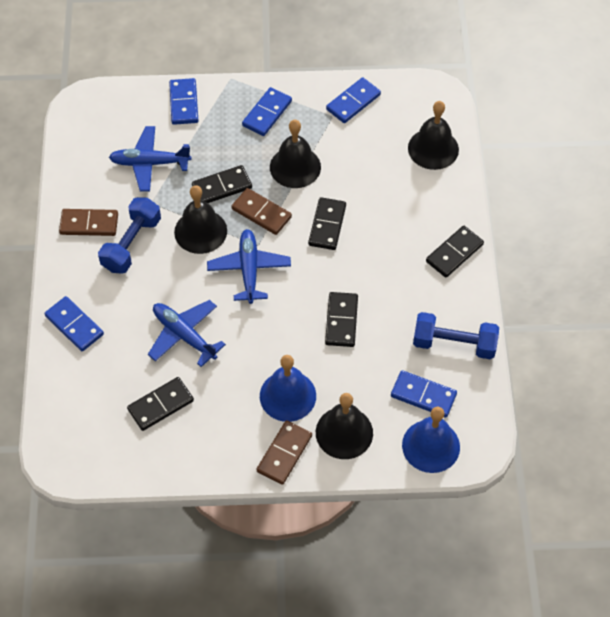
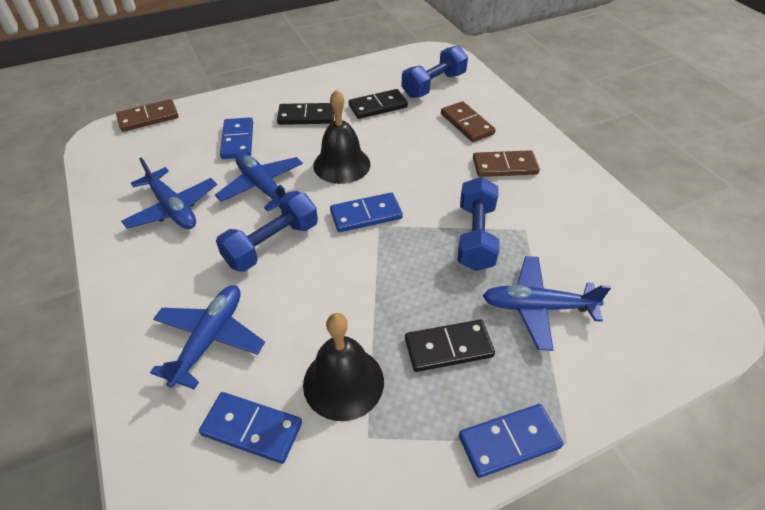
black bell: [174,185,227,254] [270,119,321,188] [316,393,373,459] [408,101,459,170] = 4 -> [303,313,384,421] [313,90,370,184] = 2
black domino: [127,377,194,431] [192,165,252,203] [308,197,346,250] [325,292,358,347] [426,226,484,278] = 5 -> [277,103,334,125] [349,89,408,119] [405,320,495,372] = 3
blue bell: [260,355,316,422] [402,407,460,473] = 2 -> none = 0
blue domino: [44,296,104,351] [169,78,198,125] [242,87,292,136] [326,77,381,123] [391,370,457,417] = 5 -> [199,392,302,464] [220,117,253,159] [330,193,403,232] [459,404,563,478] = 4
blue dumbbell: [98,197,161,274] [413,312,499,359] = 2 -> [216,192,318,272] [402,45,468,98] [457,177,500,271] = 3
blue plane: [109,126,191,192] [148,300,226,367] [207,229,291,304] = 3 -> [121,158,217,229] [150,285,265,390] [215,152,303,212] [483,256,611,351] = 4

